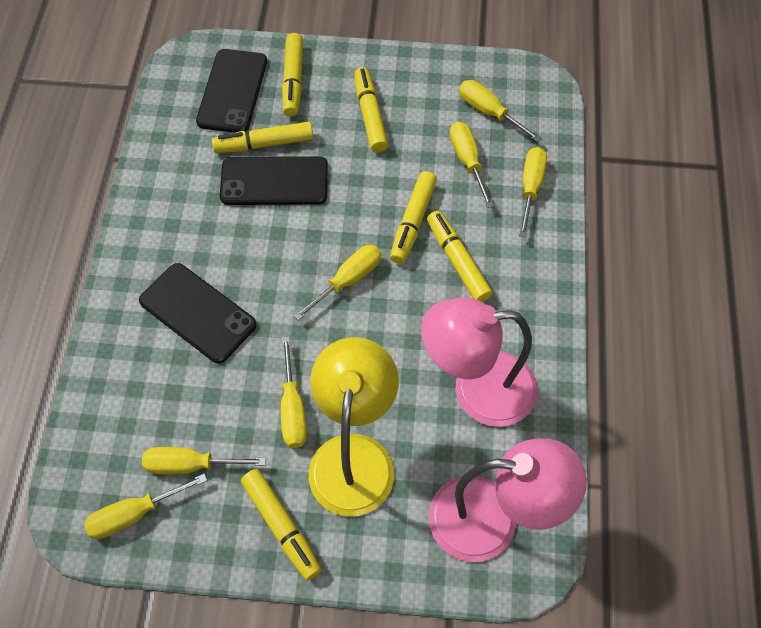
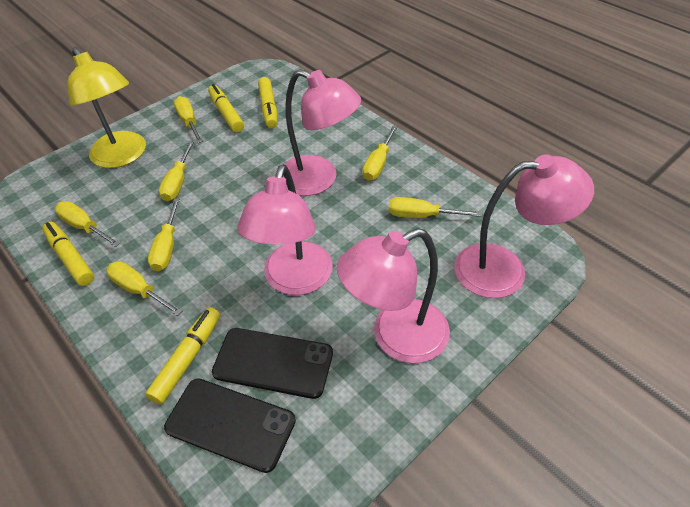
black phone: [139,263,257,363] [196,49,267,133] [220,156,328,205] = 3 -> [164,378,296,473] [212,328,333,399] = 2
pink lamp: [421,297,538,427] [428,439,587,562] = 2 -> [237,164,333,295] [283,69,361,196] [336,228,450,363] [454,154,594,298] = 4
yellow marker: [212,122,313,153] [241,469,322,580] [282,33,303,117] [354,67,388,153] [390,171,437,264] [427,211,493,302] = 6 -> [42,222,94,286] [145,307,220,405] [208,84,244,133] [258,77,278,128] = 4

